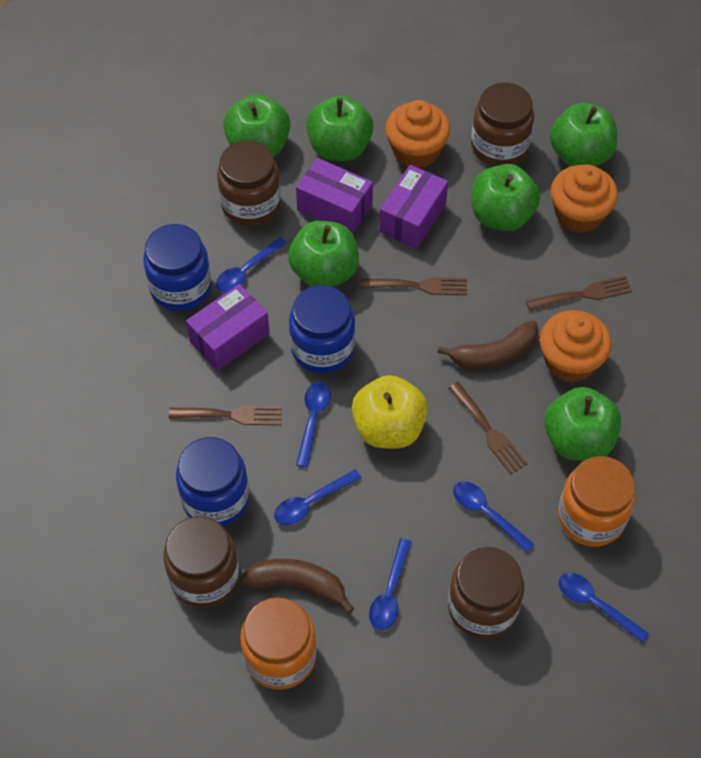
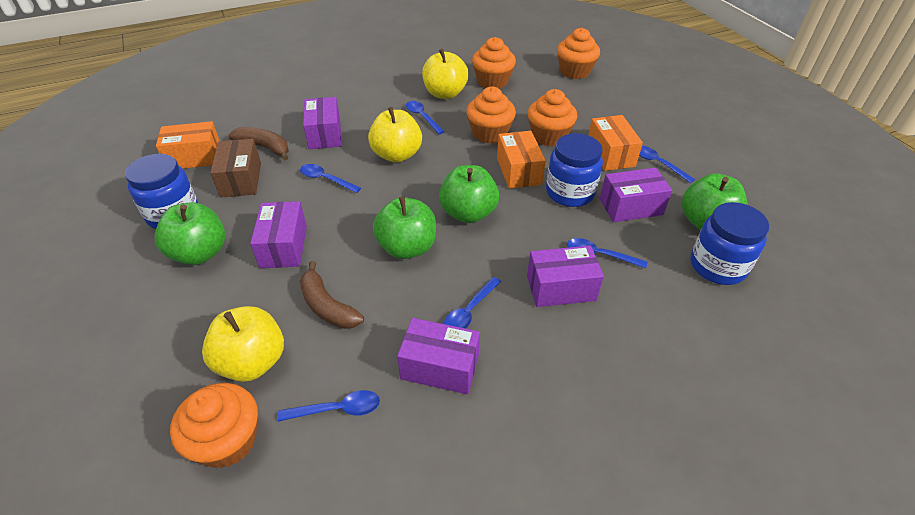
brown box: none = 0 -> [210,139,261,197] = 1
brown fork: [169,406,282,425] [361,277,467,295] [449,382,528,474] [526,276,632,311] = 4 -> none = 0
brown jar: [163,516,239,608] [217,140,281,226] [448,547,524,639] [471,83,534,166] = 4 -> none = 0
green apple: [223,94,290,157] [288,221,359,287] [306,95,373,161] [471,164,540,231] [544,387,621,461] [550,103,617,166] = 6 -> [155,202,225,265] [373,197,436,259] [439,165,499,223] [682,173,747,230] = 4
orange box: none = 0 -> [156,121,220,169] [497,131,546,189] [589,115,643,171] = 3
orange cupcake: [385,100,450,168] [540,310,611,383] [551,164,618,233] = 3 -> [170,383,258,468] [466,87,516,144] [472,37,516,89] [527,89,577,146] [557,28,600,79] = 5
orange jar: [240,597,317,690] [558,456,636,547] = 2 -> none = 0
purple box: [186,284,270,371] [296,158,373,234] [379,165,448,249] = 3 -> [250,201,307,268] [303,97,341,149] [397,318,480,394] [527,246,604,307] [600,168,672,222] = 5
yellow apple: [352,375,428,449] = 1 -> [202,306,284,382] [368,107,422,163] [422,49,468,99] = 3

